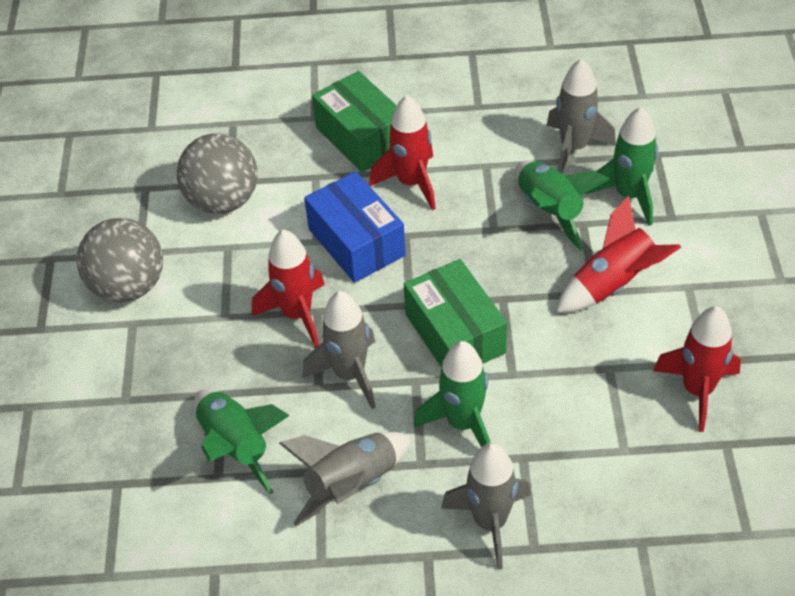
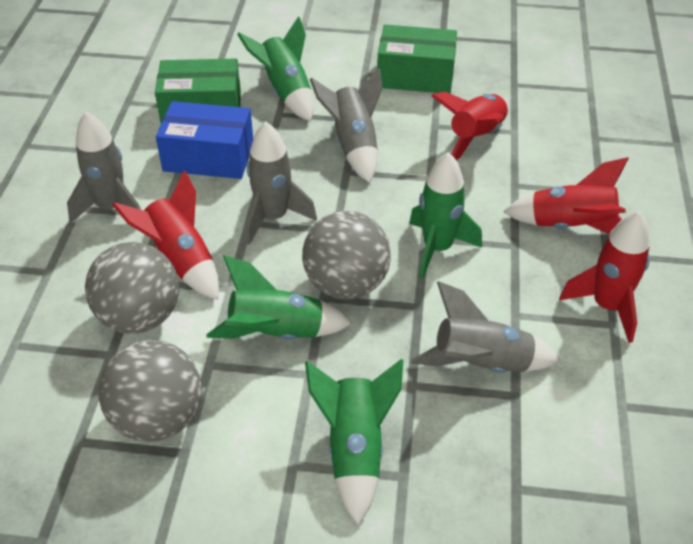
grey ball: [77,218,163,302] [177,133,258,214] = 2 -> [85,242,179,334] [98,340,202,442] [302,211,391,299] = 3

